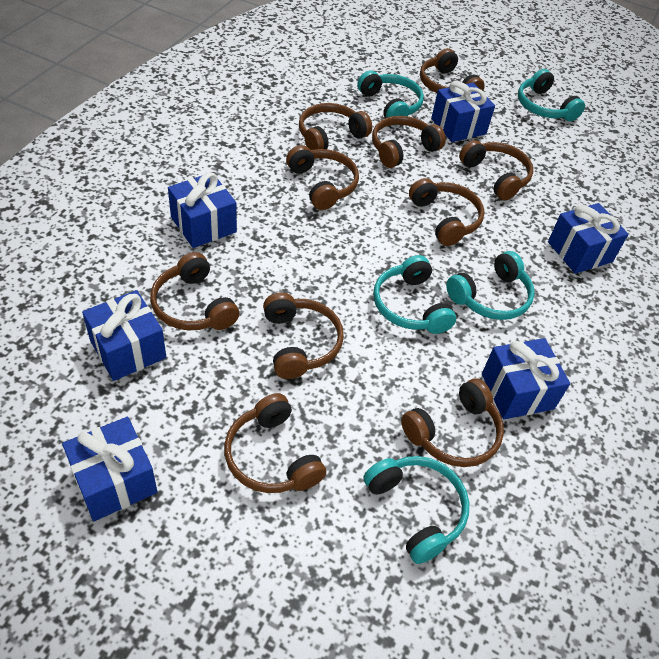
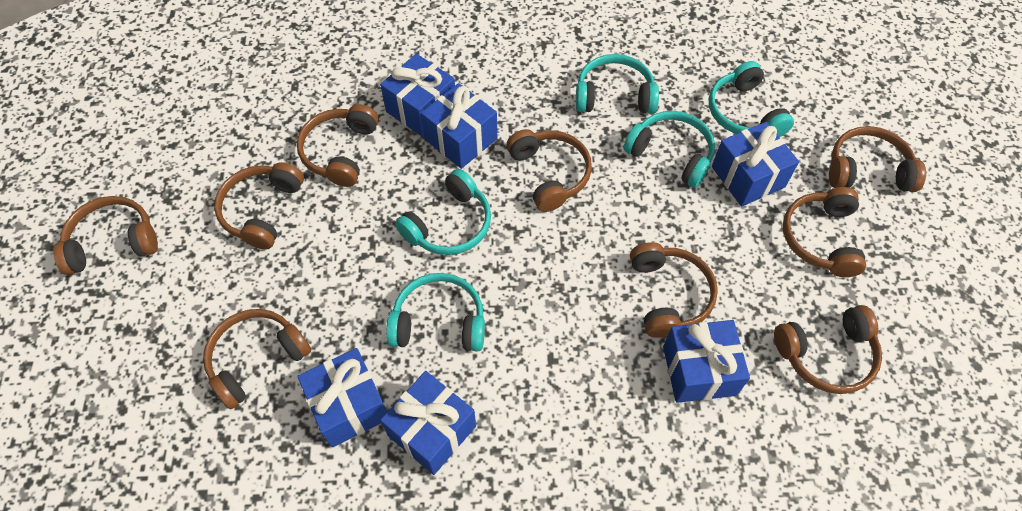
brown headphones: [150,252,239,331] [224,393,326,493] [263,293,344,379] [286,145,359,210] [299,103,372,150] [372,116,446,168] [401,378,504,467] [409,178,484,246] [420,48,485,93] [459,140,533,201] = 10 -> [53,196,158,275] [203,309,311,409] [214,162,304,250] [297,104,379,187] [506,129,592,212] [630,242,718,338] [774,305,882,394] [783,187,866,277] [829,126,926,192] = 9

